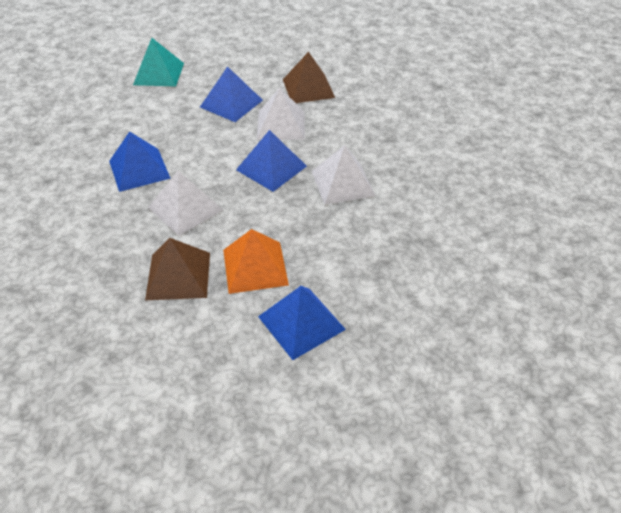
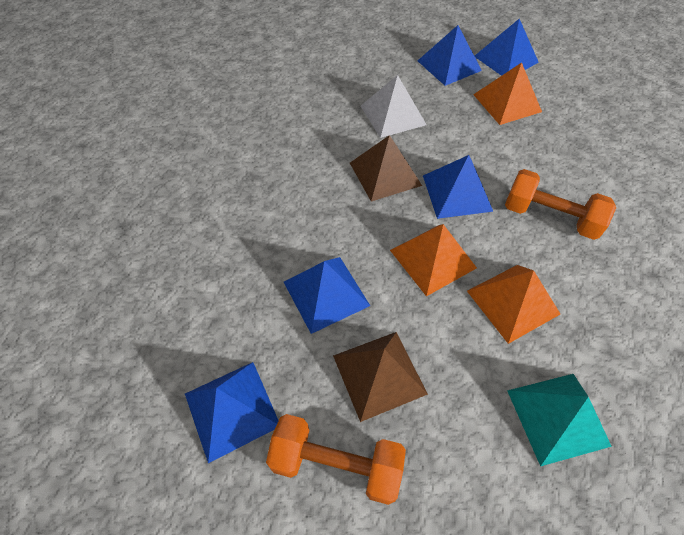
blue pyramid: [109,131,171,192] [200,66,263,122] [236,130,307,192] [258,286,346,360] = 4 -> [185,362,279,463] [284,257,370,334] [418,25,482,86] [423,155,493,219] [475,19,539,76] = 5
orange dumbbell: none = 0 -> [266,414,406,505] [505,169,616,240] = 2
orange pyramid: [223,229,289,294] = 1 -> [390,224,477,296] [467,265,560,344] [473,63,542,125] = 3
white pyramid: [148,171,223,236] [256,88,305,140] [312,145,375,205] = 3 -> [361,75,427,138] = 1

